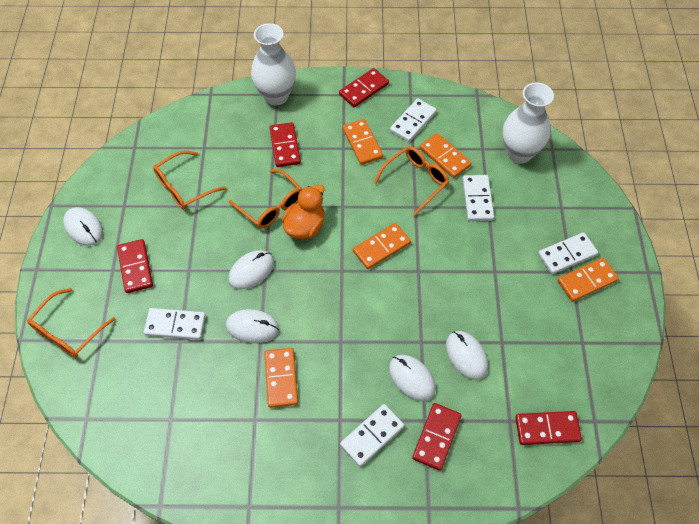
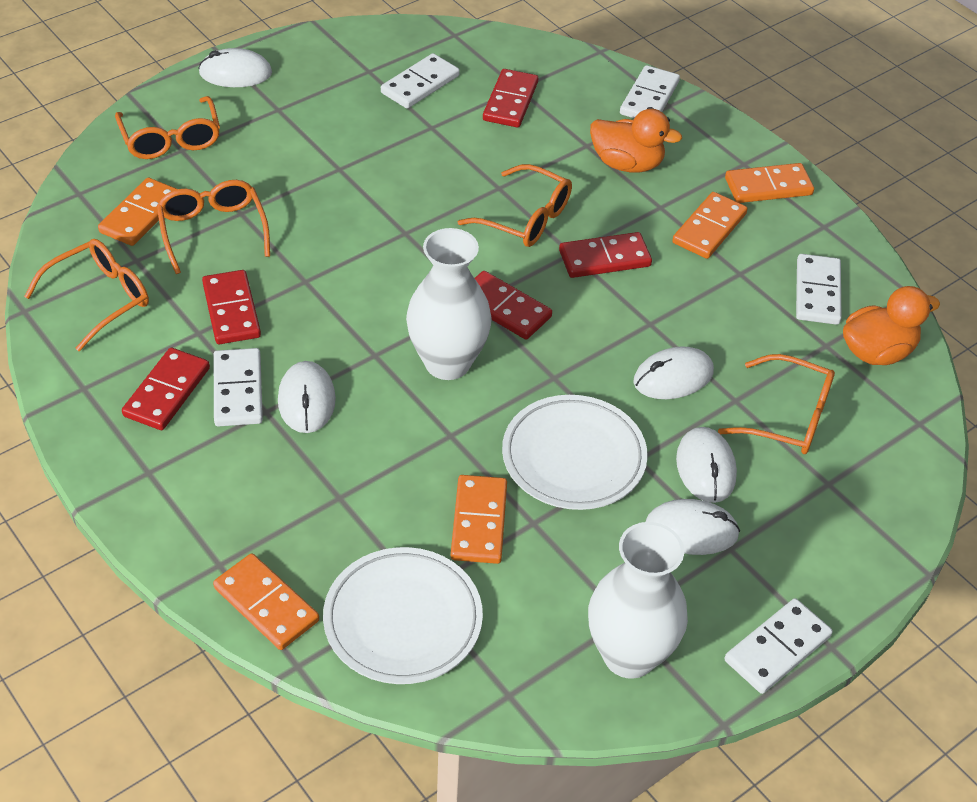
orange duck: [281,184,325,239] = 1 -> [590,109,682,173] [843,286,940,365] = 2
orange glasses: [27,288,116,358] [153,151,226,210] [229,169,302,229] [374,146,449,216] = 4 -> [24,239,149,351] [115,96,220,159] [157,180,270,274] [458,164,572,247] [718,354,835,454] = 5
white plate: none = 0 -> [323,547,483,684] [502,395,648,510] = 2

